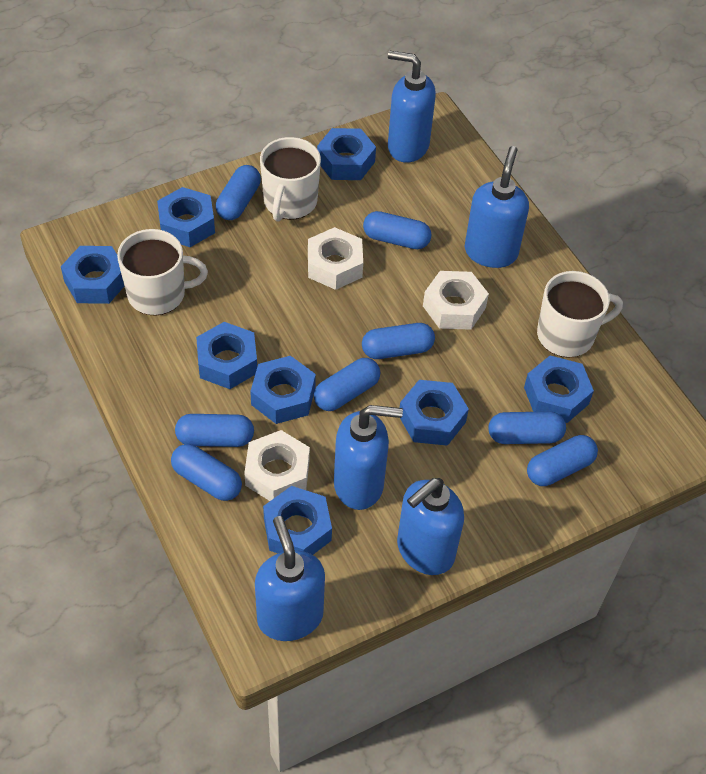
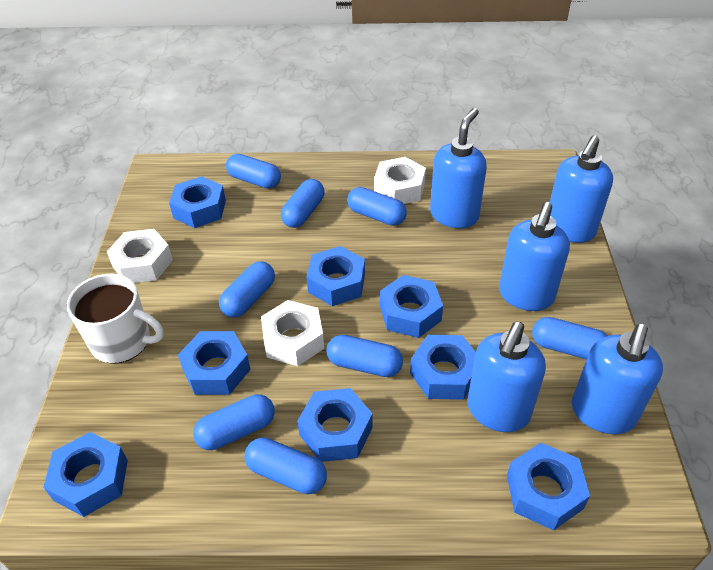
white mug: [117,229,208,316] [260,137,321,222] [537,271,623,358] = 3 -> [67,274,164,364] = 1

